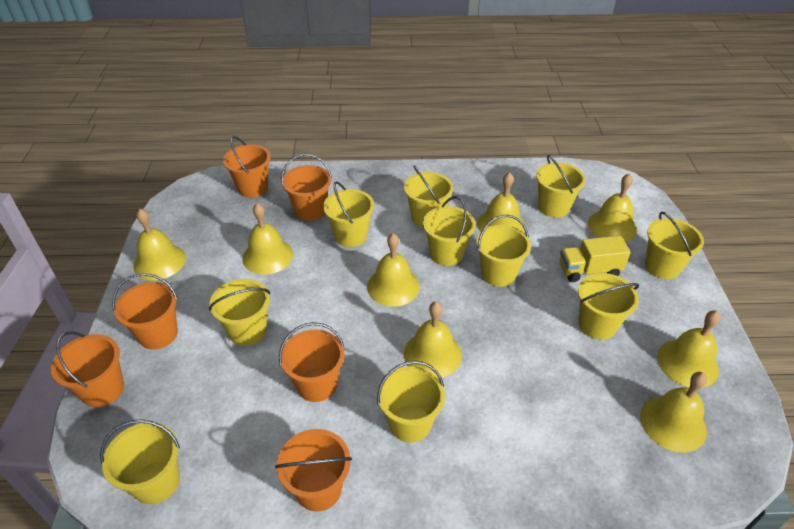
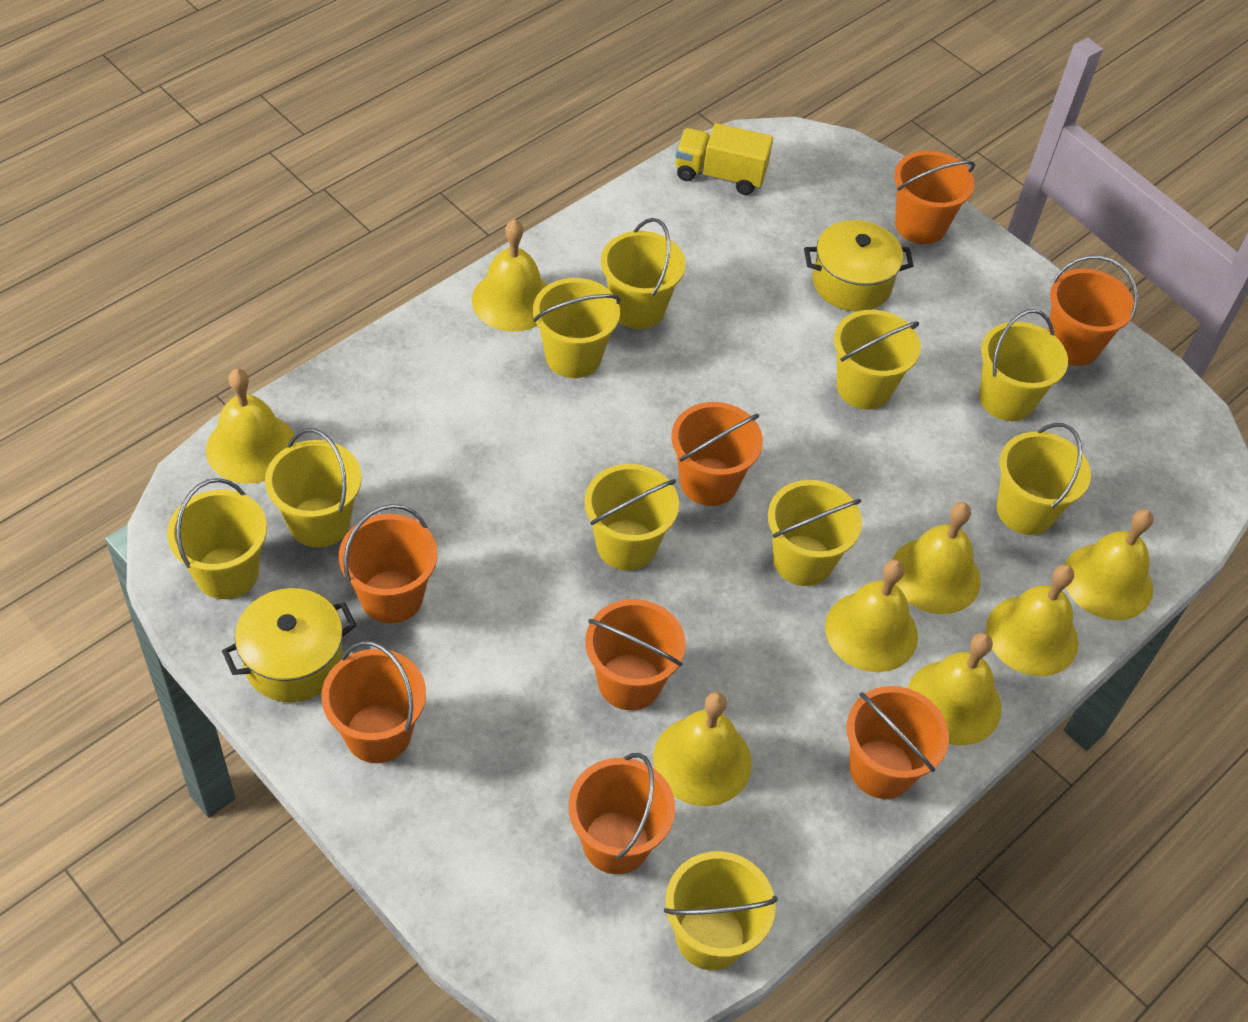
orange bucket: [51,331,124,407] [112,273,178,349] [223,136,271,198] [275,429,352,512] [279,322,344,402] [281,154,332,221] = 6 -> [321,641,426,763] [339,504,437,624] [568,753,675,874] [586,599,686,710] [671,402,763,506] [847,686,949,799] [894,151,975,244] [1048,255,1138,366] = 8
yellow pot: none = 0 -> [222,588,356,702] [804,220,913,312] = 2

